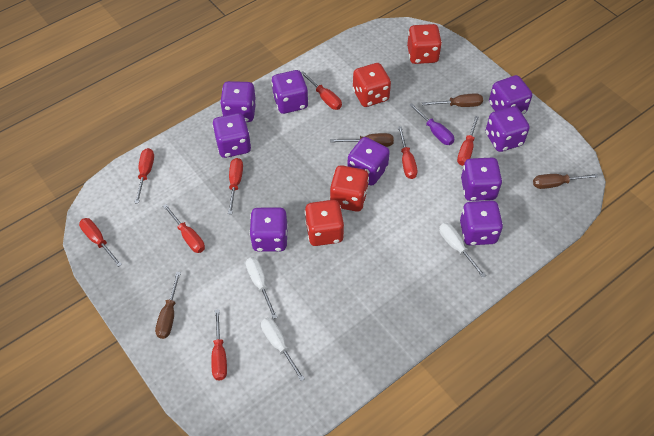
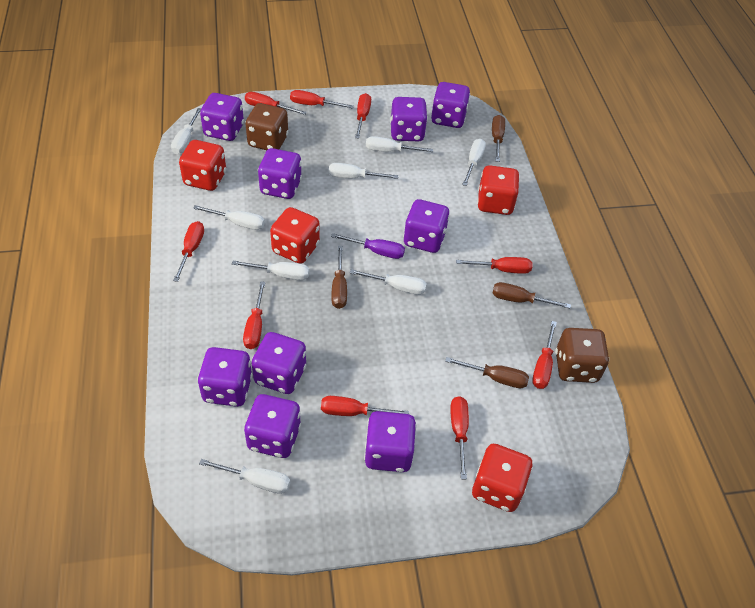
brown dice: none = 0 -> [245,103,288,150] [555,328,609,383] = 2
red screwdriver: [79,218,122,267] [135,148,154,204] [163,204,205,253] [211,309,227,380] [228,158,243,214] [301,71,342,110] [398,126,418,179] [457,116,479,166] = 8 -> [173,221,204,282] [243,281,265,349] [245,92,307,115] [290,90,354,109] [321,396,409,416] [355,93,371,139] [450,396,469,479] [456,257,533,274] [532,321,557,389] = 9
white screwdriver: [246,257,277,319] [261,318,305,381] [439,223,486,278] = 3 -> [171,108,201,154] [193,205,265,230] [199,459,291,494] [232,261,309,280] [329,163,398,179] [350,269,427,295] [366,136,433,152] [462,139,486,186] = 8

